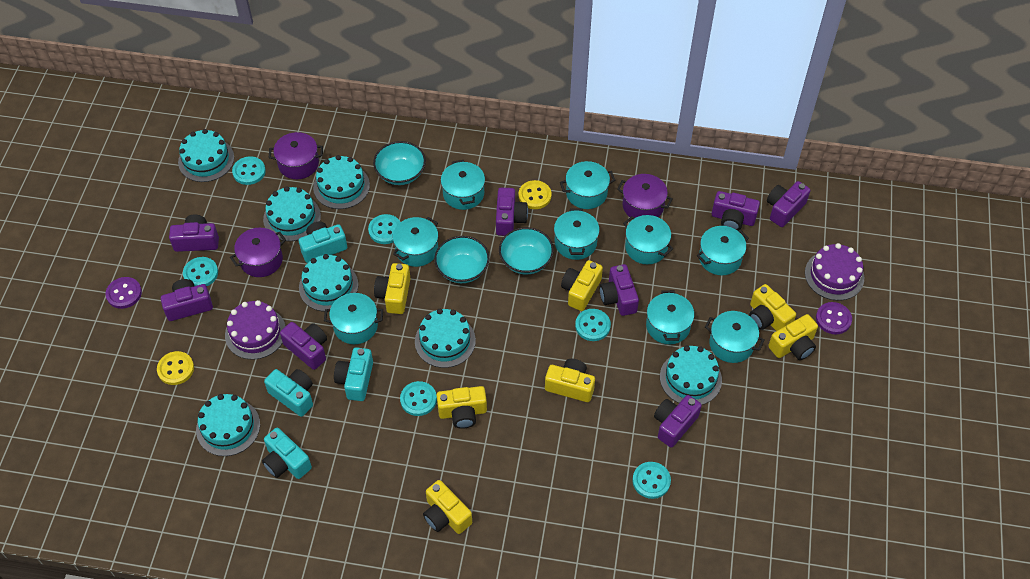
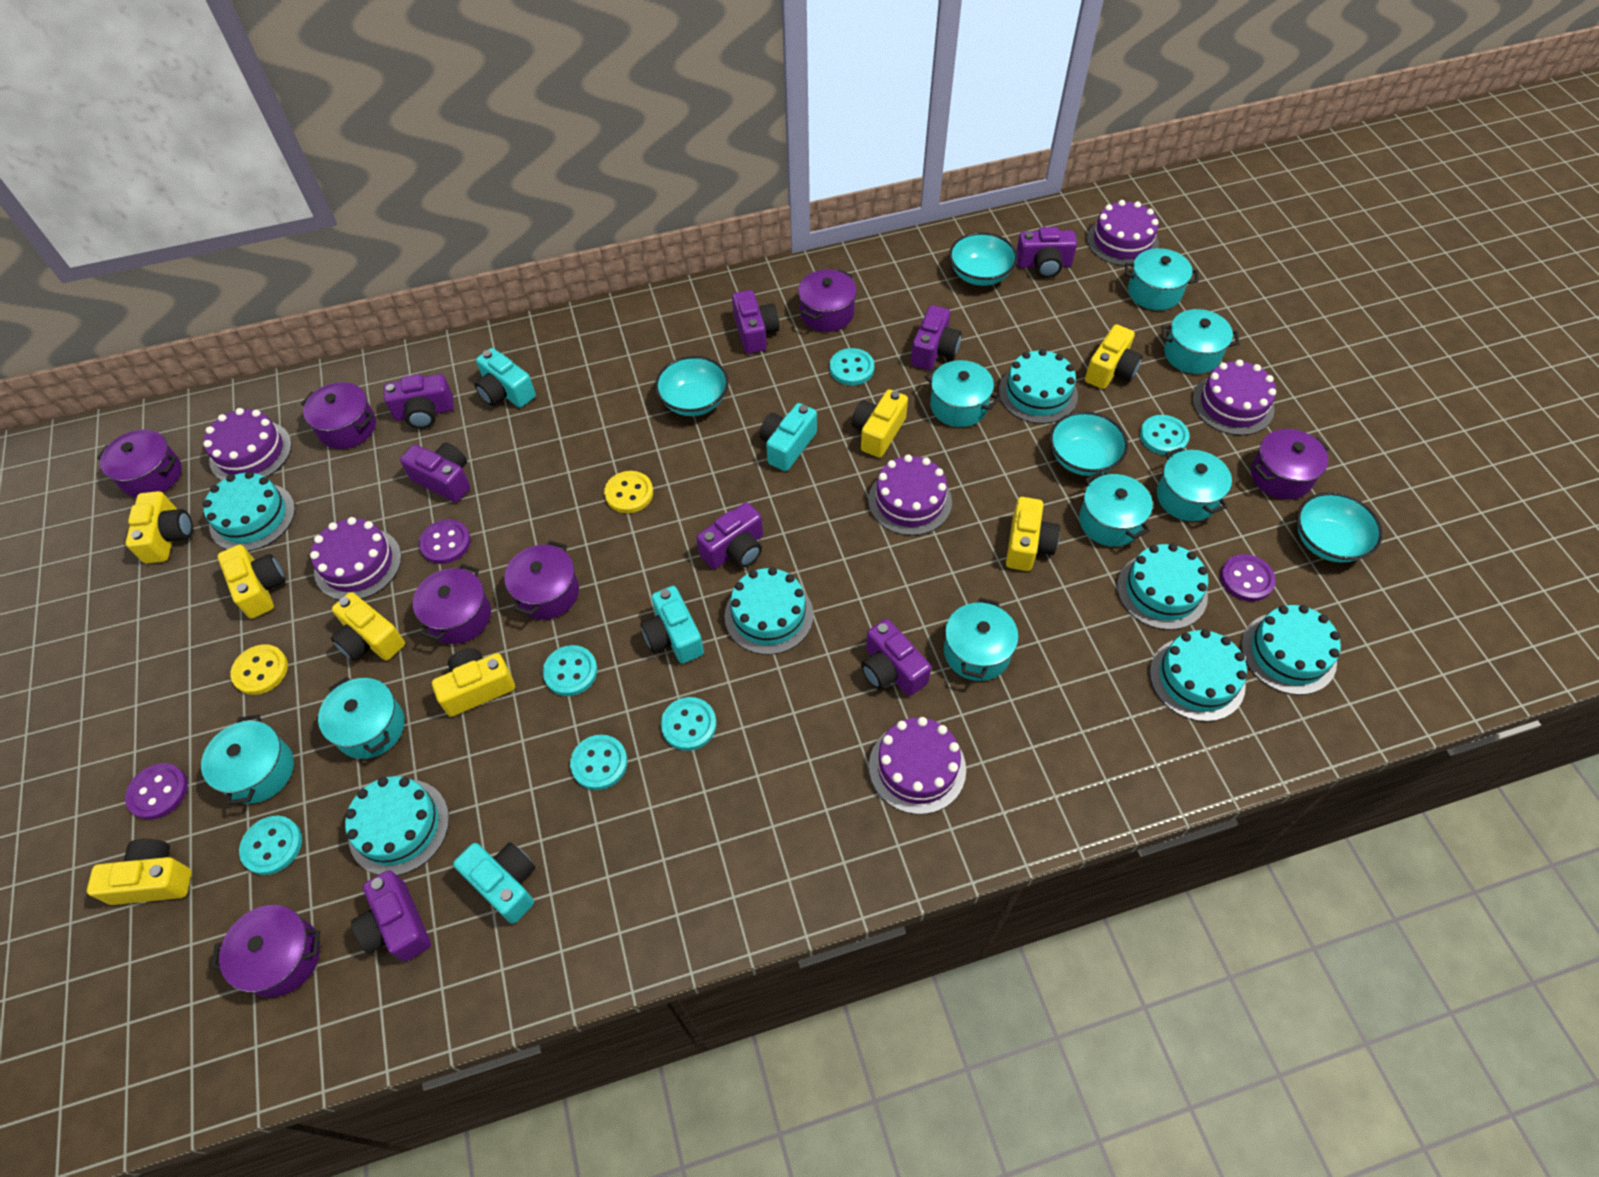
purple button: [105,277,142,309] [816,302,852,334] = 2 -> [125,763,188,820] [419,519,471,564] [1220,554,1276,601] = 3
purple cake: [225,300,286,360] [805,243,864,300] = 2 -> [203,408,292,480] [310,517,402,600] [868,455,952,536] [869,717,966,814] [1087,200,1159,266] [1192,359,1276,436] = 6
purple pot: [230,228,286,277] [269,132,323,179] [617,174,673,218] = 3 -> [97,429,182,498] [211,905,320,998] [301,382,376,449] [413,564,491,644] [504,541,579,620] [798,269,857,332] [1251,429,1330,500] = 7
turquoise bowl: [373,141,426,185] [434,236,489,283] [499,227,554,274] = 3 -> [655,356,729,416] [949,232,1018,286] [1050,411,1128,476] [1297,492,1383,562] = 4
turquoise pot: [324,293,383,344] [393,217,438,267] [441,160,485,210] [554,208,600,260] [560,161,616,209] [623,215,673,264] [646,290,694,344] [697,226,749,275] [705,311,765,363] = 9 -> [201,714,294,805] [318,677,405,759] [925,360,1000,427] [944,598,1019,681] [1079,472,1153,547] [1125,248,1198,310] [1157,447,1232,521] [1162,309,1239,374] = 8
yellow camera: [374,263,411,314] [423,480,472,534] [437,386,487,429] [545,359,595,402] [561,260,603,311] [749,284,796,331] [768,314,818,360] = 7 -> [87,839,192,905] [125,491,193,564] [217,545,286,619] [331,592,405,661] [432,648,515,717] [852,389,908,458] [1006,497,1060,571] [1085,324,1143,389] = 8

